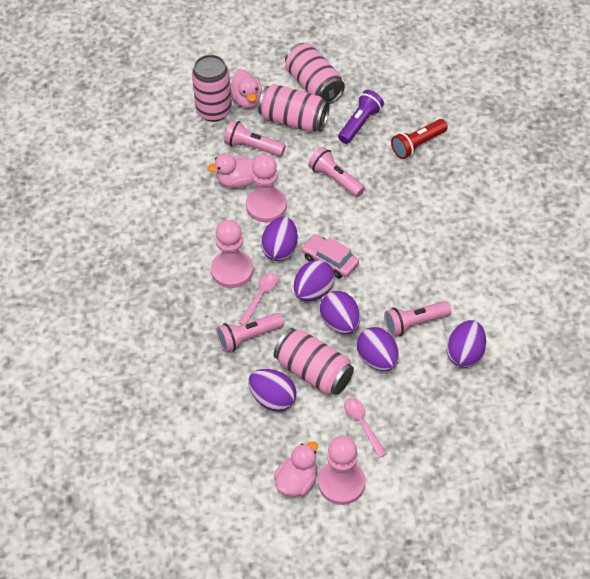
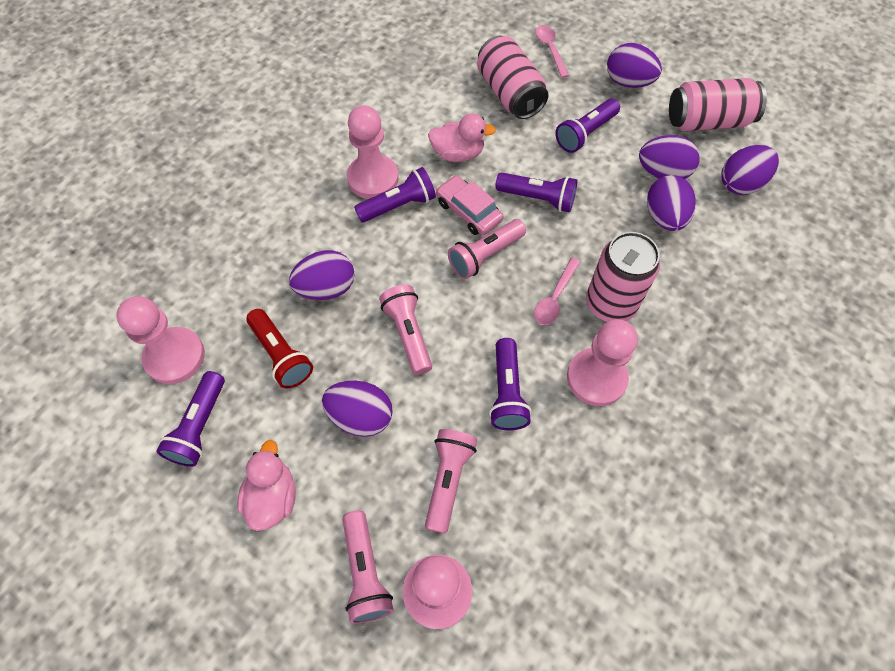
pink can: [192,55,232,122] [258,84,330,132] [274,328,354,395] [285,43,345,104] = 4 -> [477,36,549,119] [586,232,660,322] [669,78,767,131] = 3
pink duck: [207,153,254,188] [230,69,262,108] [274,441,318,497] = 3 -> [237,440,296,531] [428,113,496,162] = 2
pink pawn: [211,220,253,288] [246,154,287,222] [318,436,365,505] = 3 -> [116,296,205,384] [347,105,399,199] [403,555,472,629] [567,319,638,406] = 4
purple flashlight: [338,90,384,144] = 1 -> [157,371,225,467] [354,167,436,223] [489,338,531,430] [495,172,577,212] [555,99,620,153] = 5

